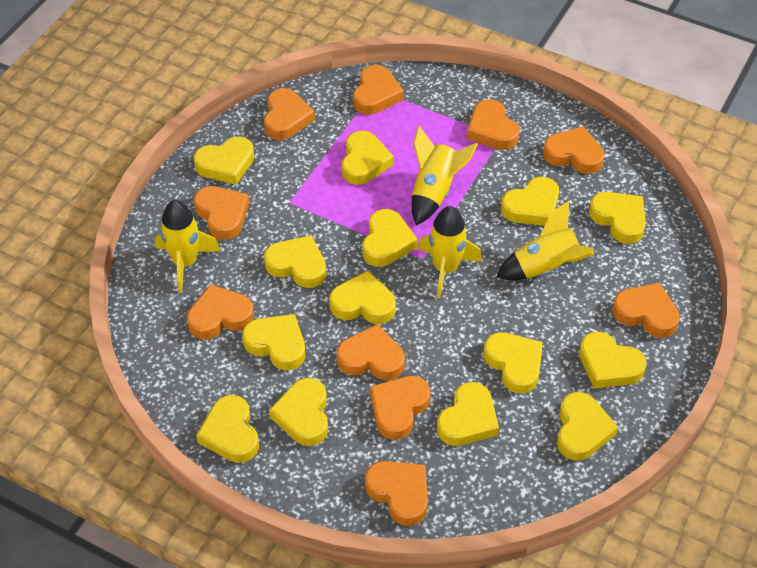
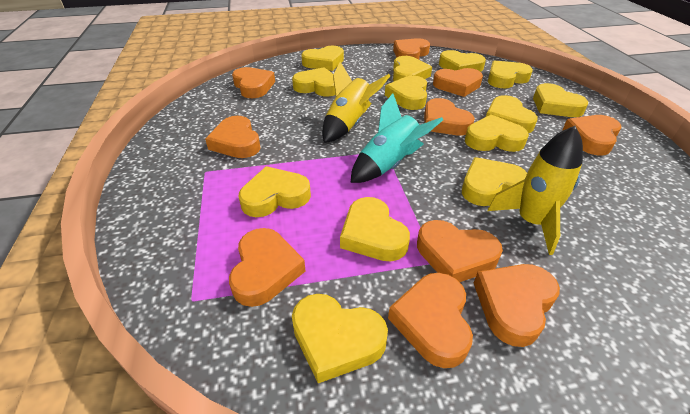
turquoise rocket: none = 0 -> [351,94,443,183] = 1
yellow heart: [193,136,254,185] [196,395,259,463] [242,314,305,370] [264,235,326,288] [269,378,328,446] [330,271,396,324] [342,131,394,185] [363,209,418,267] [437,382,499,446] [484,332,543,394] [501,177,559,226] [557,392,618,461] [579,332,647,389] [589,192,646,244] = 14 -> [239,166,311,217] [292,67,335,97] [292,294,388,383] [301,46,344,71] [340,197,410,261] [385,76,427,110] [393,56,432,81] [439,50,486,72] [462,157,527,206] [465,114,529,152] [486,95,538,133] [488,61,533,88] [533,83,588,117] = 13
yellow rocket: [155,200,221,293] [412,126,478,225] [418,206,482,298] [496,201,594,280] = 4 -> [322,62,390,143] [487,126,583,255] = 2

